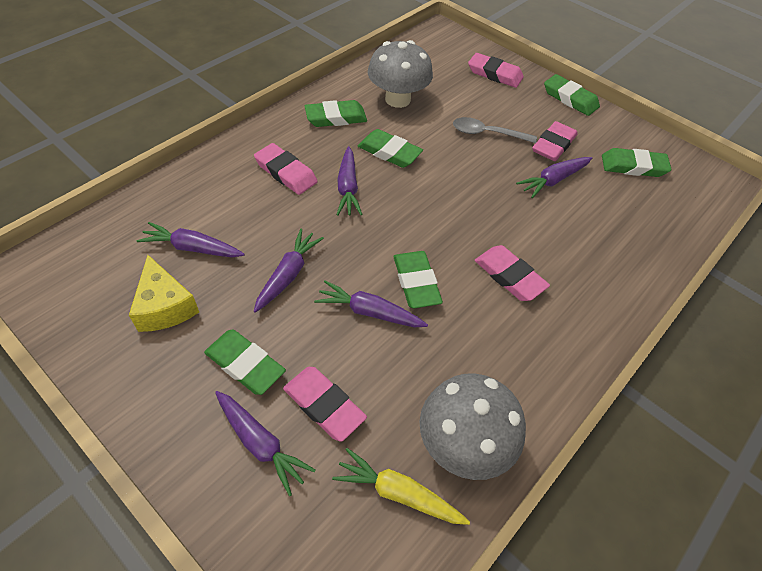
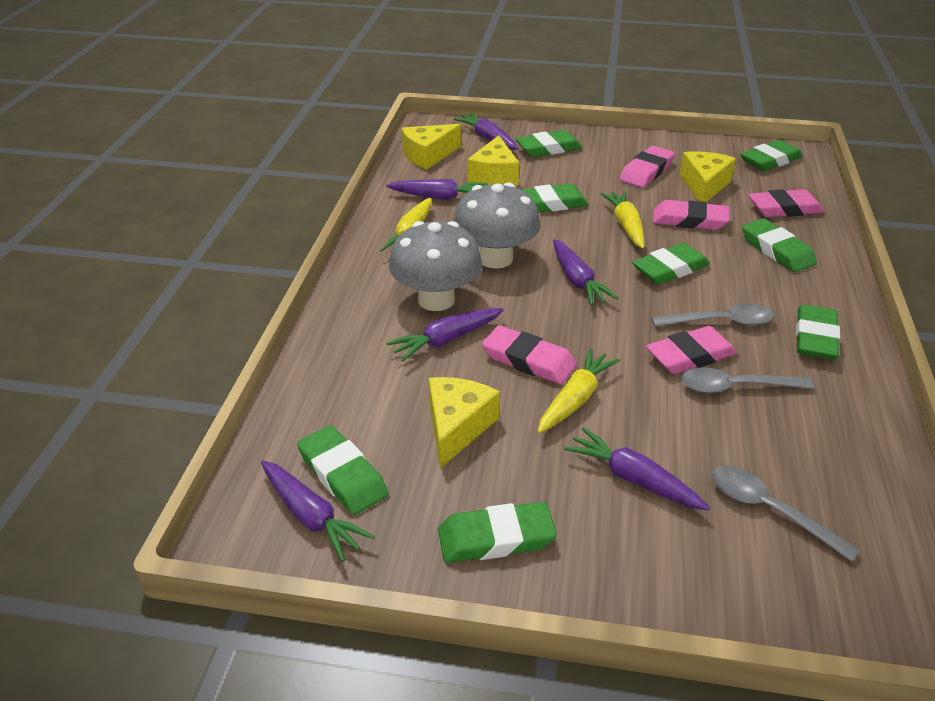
green eraser: [204,329,286,395] [305,100,367,127] [358,129,423,168] [394,251,443,308] [544,74,600,116] [602,148,672,177] = 6 -> [297,425,389,515] [438,502,557,563] [515,130,582,157] [521,183,589,212] [632,243,710,284] [741,140,803,171] [742,218,817,272] [796,305,840,360] = 8
grey spoon: [453,117,537,143] = 1 -> [651,303,774,327] [681,367,814,393] [712,465,860,562] = 3
yellow carrot: [332,448,470,525] = 1 -> [380,198,432,252] [537,348,620,433] [600,191,645,249] = 3
yellow cheese: [129,255,199,332] = 1 -> [402,124,461,169] [429,377,500,468] [467,135,519,186] [680,151,736,202] = 4

